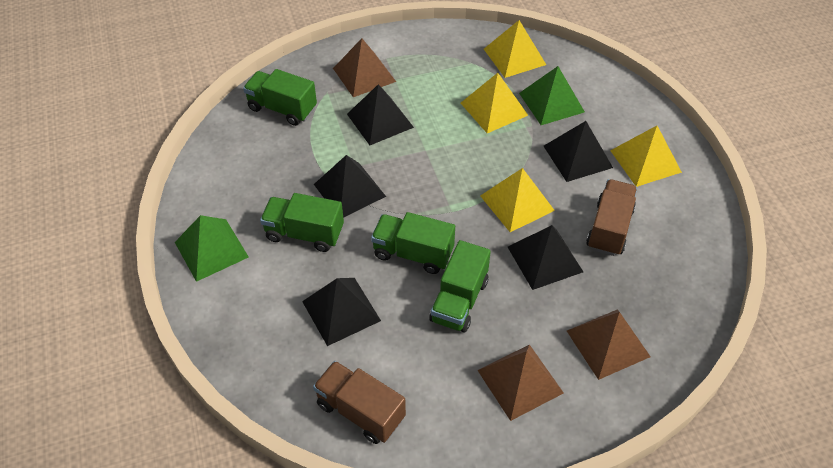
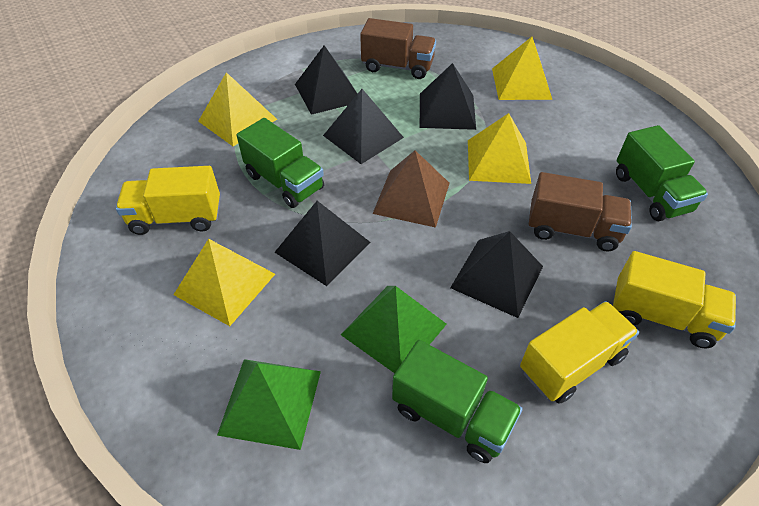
brown pyramid: [333,38,396,97] [477,345,564,421] [567,310,651,380] = 3 -> [373,150,450,228] = 1
green truck: [243,69,317,126] [260,193,344,252] [371,212,455,274] [429,240,491,333] = 4 -> [237,118,324,208] [392,340,523,463] [616,125,708,221] = 3
yellow truck: none = 0 -> [116,166,220,235] [520,301,639,404] [613,251,736,348] = 3

